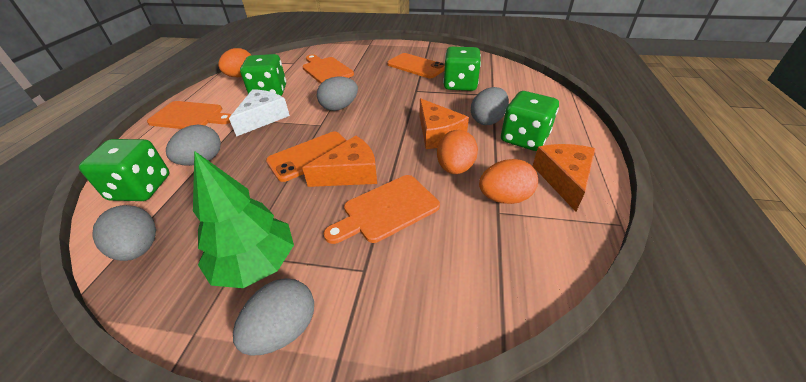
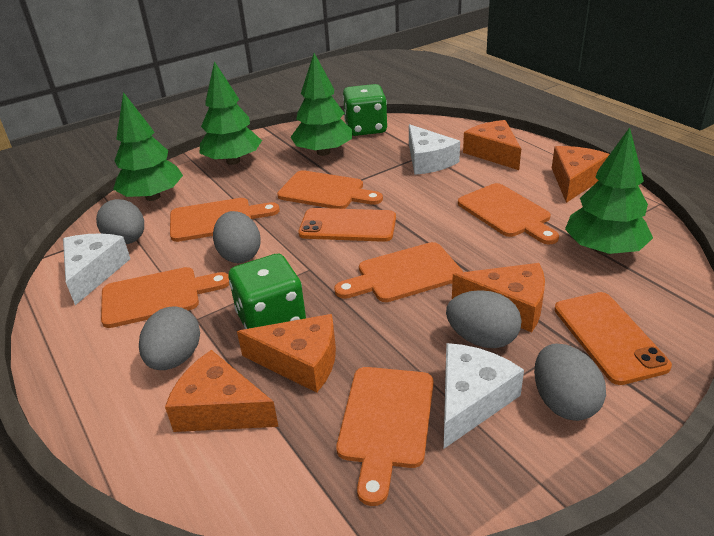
green dice: [79,139,170,201] [240,54,286,96] [443,47,481,91] [501,91,559,151] = 4 -> [229,254,306,329] [343,84,387,136] = 2
green tree: [193,151,294,288] = 1 -> [113,92,183,201] [200,61,262,165] [290,53,352,156] [565,127,653,255] = 4
orange cheese: [302,136,377,187] [420,98,469,149] [533,144,595,212] = 3 -> [165,350,279,432] [237,314,336,393] [452,263,545,333] [463,120,521,170] [552,146,610,203] = 5
orange cutting board: [147,101,232,129] [302,54,354,84] [324,175,440,244] = 3 -> [101,267,229,328] [170,198,280,242] [277,170,383,209] [334,242,463,302] [336,367,433,506] [458,183,559,244] = 6
orange egg: [218,48,251,77] [437,130,478,174] [479,159,538,204] = 3 -> none = 0
white cheese: [229,89,290,137] = 1 -> [63,233,130,305] [409,124,460,175] [444,343,524,449] = 3

